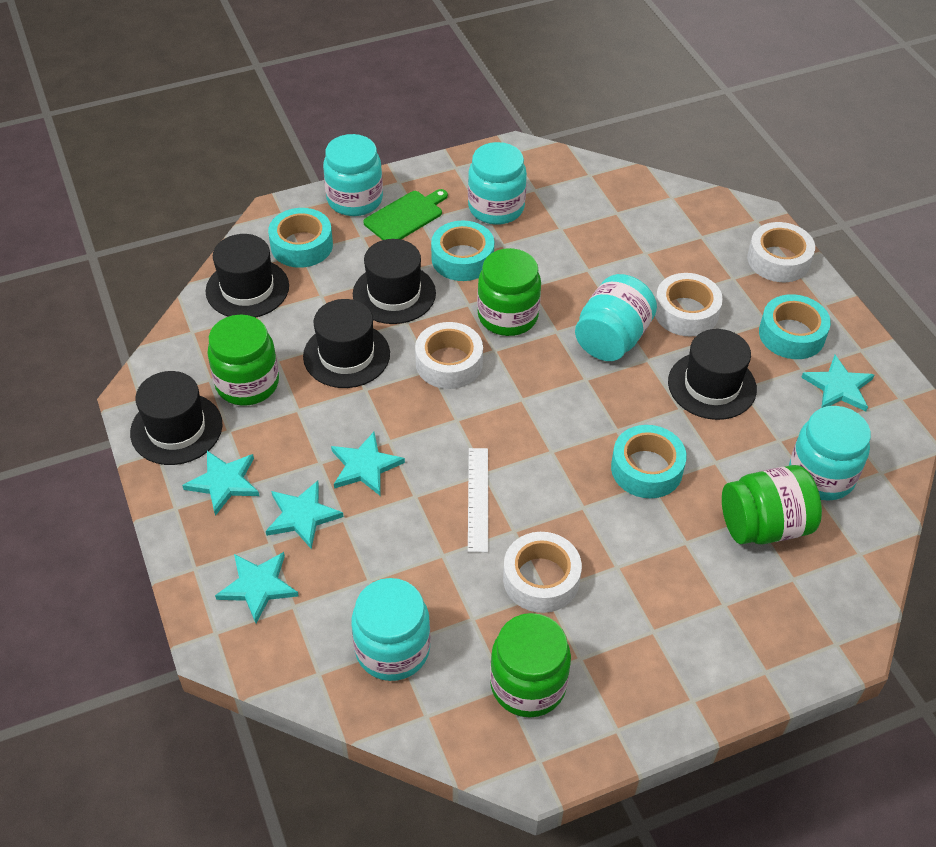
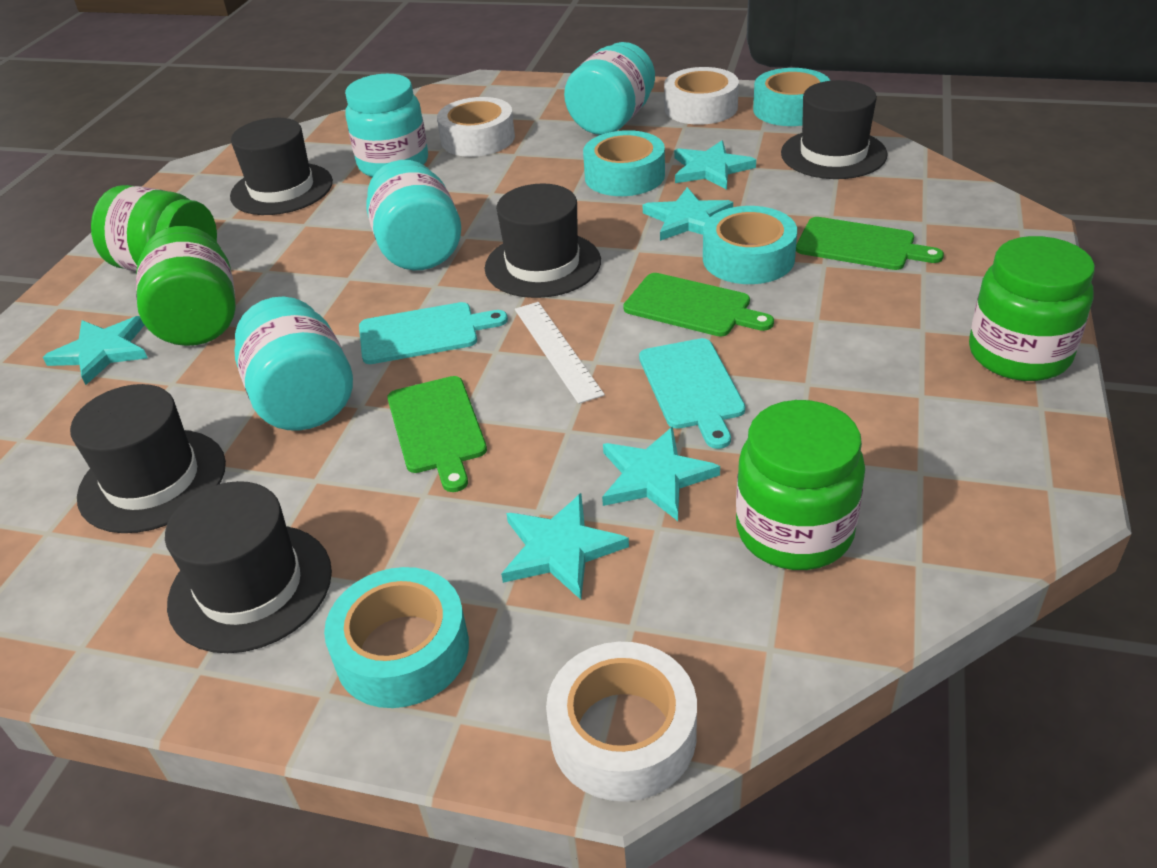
green cutting board: [364,189,448,240] = 1 -> [387,376,487,492] [623,273,774,337] [796,217,944,270] = 3
turquoise cutting board: none = 0 -> [359,302,508,364] [639,338,745,449] = 2
turquoise jar: [323,134,383,216] [352,578,431,681] [468,142,527,225] [575,274,657,361] [789,406,871,501] = 5 -> [235,296,353,431] [345,74,428,177] [366,160,461,270] [564,42,655,135] = 4
white tape: [415,322,483,389] [503,532,582,613] [655,273,723,337] [747,222,815,282] = 4 -> [437,97,515,157] [546,642,697,802] [664,67,739,125] = 3

